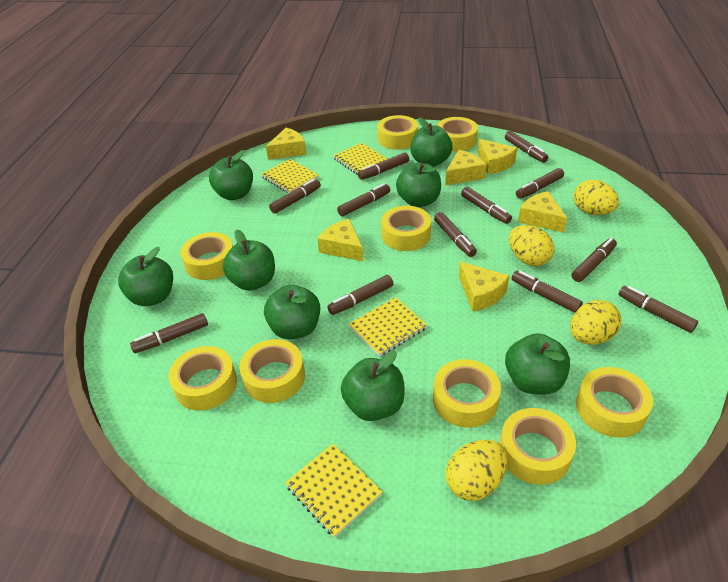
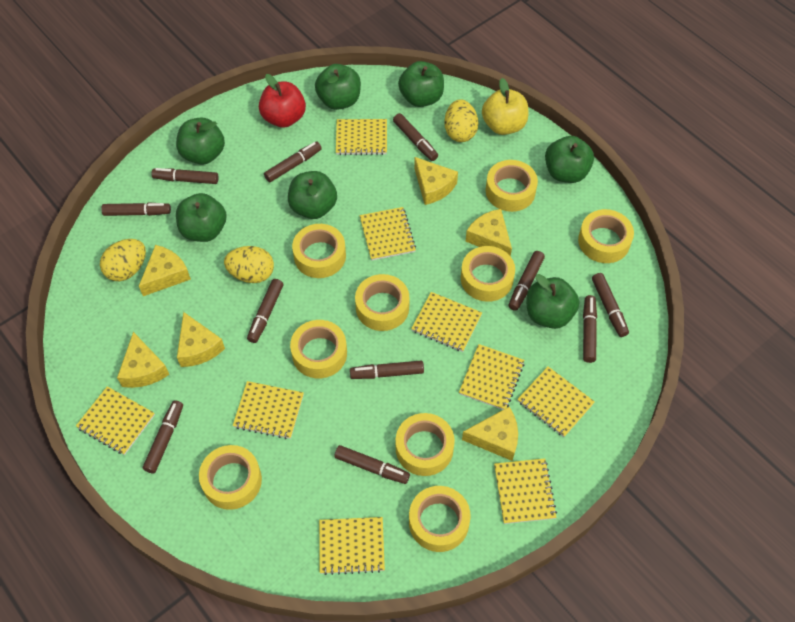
brown marker: [130,313,208,353] [269,179,321,214] [327,275,394,315] [337,183,390,217] [358,153,409,180] [434,212,477,257] [461,187,512,224] [505,131,548,163] [511,271,583,313] [516,168,564,199] [572,238,617,282] [619,286,698,333] = 12 -> [101,202,171,216] [143,400,183,473] [151,168,218,184] [247,279,283,343] [264,141,322,182] [334,445,410,484] [350,360,424,379] [393,113,438,161] [509,251,545,311] [583,295,597,363] [592,273,629,337] = 11
green apple: [118,247,173,306] [209,150,253,200] [223,229,275,291] [264,285,320,339] [341,352,404,421] [396,162,441,207] [410,117,452,167] [505,333,570,395] = 8 -> [176,117,225,165] [176,193,227,242] [288,171,337,219] [315,64,361,110] [398,61,444,107] [526,274,579,329] [545,136,594,183] = 7
red apple: none = 0 -> [259,74,306,128] = 1
yellow apple: none = 0 -> [482,78,528,135] = 1
yellow egg: [446,439,507,501] [509,225,554,266] [570,300,621,345] [573,180,619,215] = 4 -> [100,239,146,281] [224,246,274,283] [444,99,478,142] = 3
yellow notebook: [261,159,319,193] [285,444,383,537] [333,143,387,175] [349,297,427,357] = 4 -> [76,386,155,455] [233,381,304,439] [319,517,385,575] [336,119,387,155] [359,207,416,261] [411,292,482,352] [459,344,525,410] [494,458,557,524] [517,367,595,437] = 9

